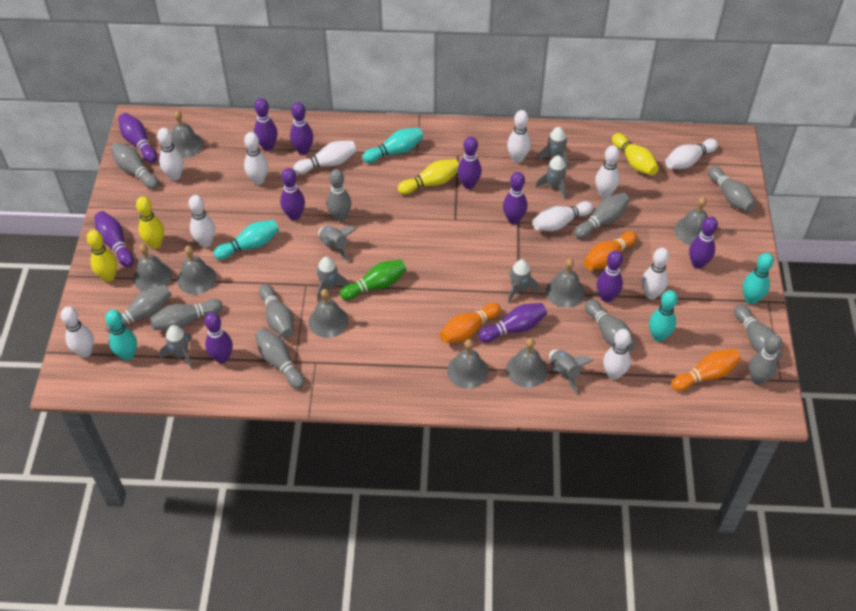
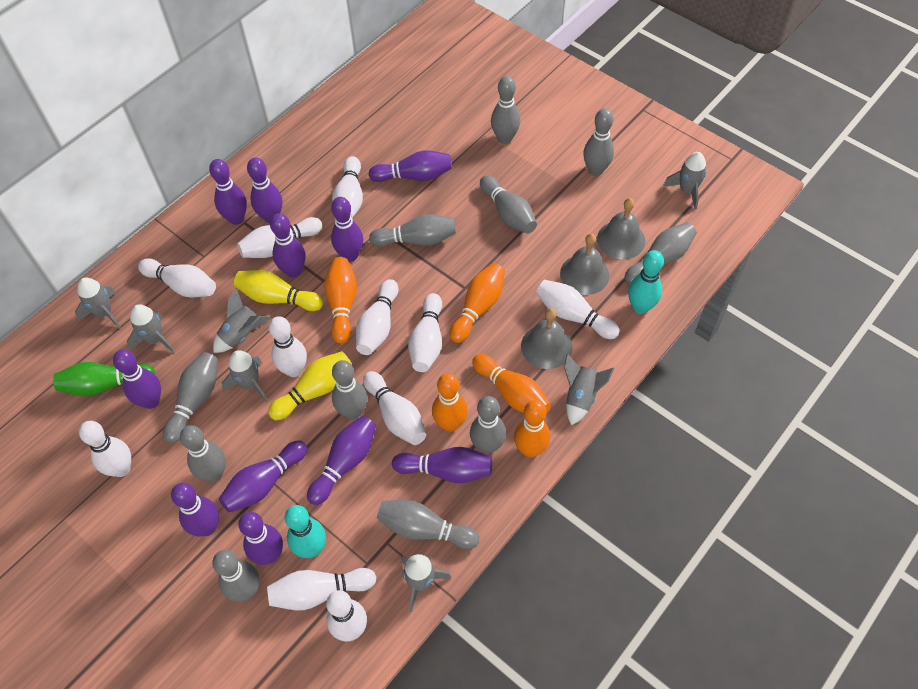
grey bell: [133,244,172,291] [172,110,203,158] [177,246,216,295] [308,289,349,338] [447,339,488,389] [506,338,548,388] [546,259,585,308] [675,197,708,245] = 8 -> [521,308,573,369] [560,234,609,295] [597,198,645,260] = 3
orange bowling pin: [440,303,501,343] [584,231,637,270] [672,349,741,391] = 3 -> [324,257,357,344] [432,373,468,432] [449,263,505,343] [472,354,551,414] [514,400,550,458] = 5
turquoise bowling pin: [105,310,137,361] [213,220,279,260] [362,128,424,163] [649,290,678,342] [743,253,774,304] = 5 -> [285,505,326,558] [628,250,664,314] = 2
yellow bowling pin: [87,230,117,282] [136,196,164,249] [398,159,459,194] [612,133,659,175] = 4 -> [234,270,323,311] [268,351,352,420] = 2

